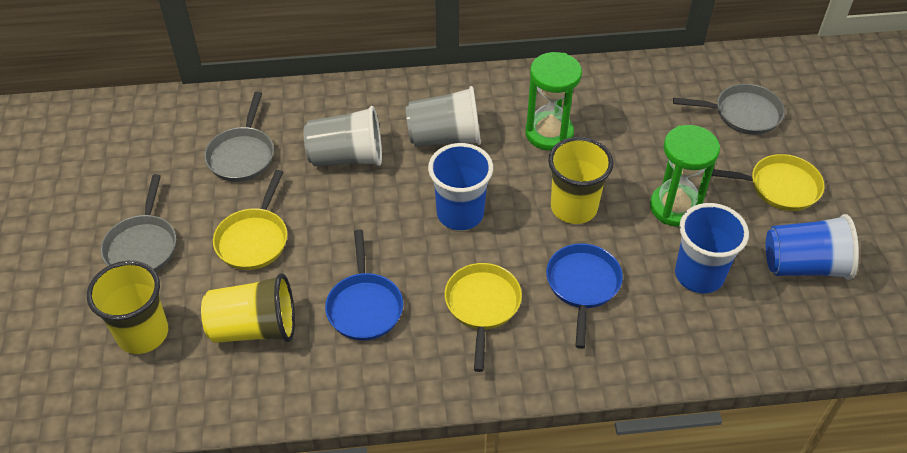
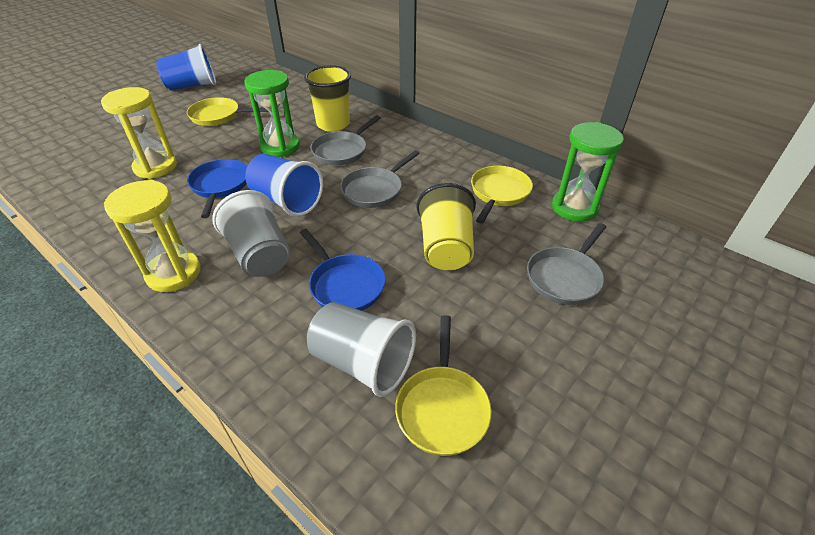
blue cup: [428,143,493,230] [675,203,749,293] [766,214,859,280] = 3 -> [156,44,216,91] [245,154,323,217] = 2
yellow cup: [87,261,168,354] [201,273,295,343] [548,137,613,224] = 3 -> [304,65,351,132] [417,183,476,270] = 2
yellow hourglass: none = 0 -> [101,87,177,179] [104,180,201,292] = 2

